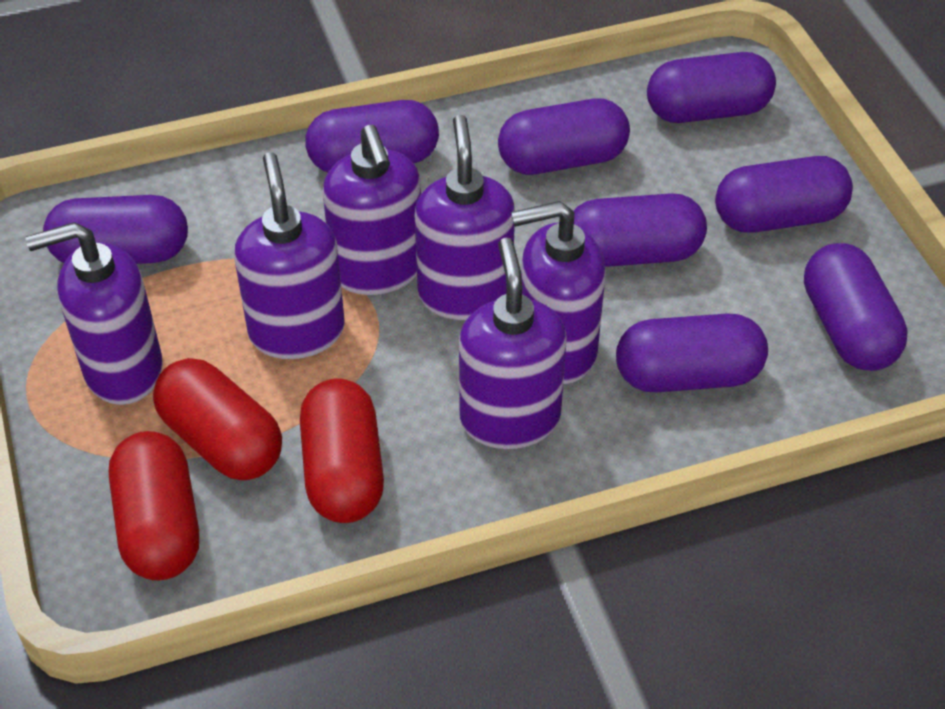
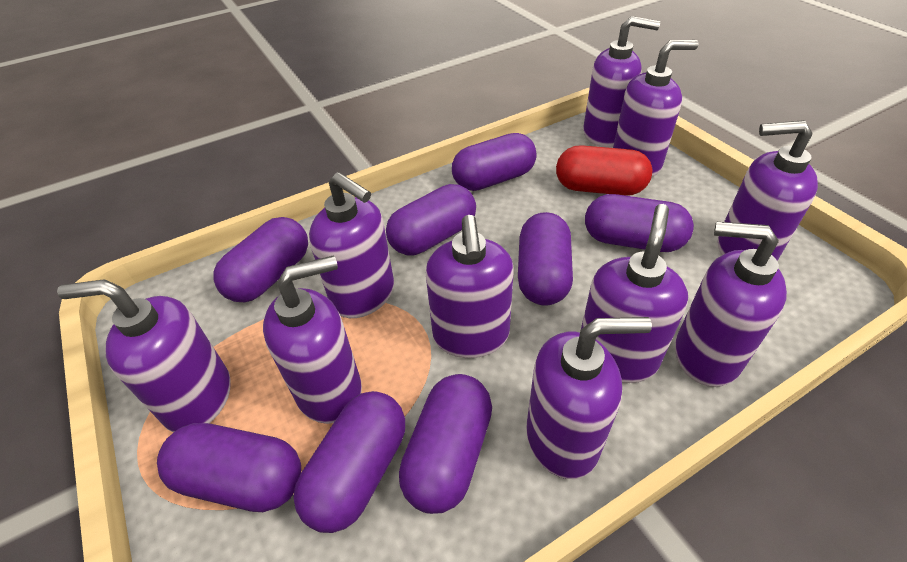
purple soap dispenser: [26,222,163,405] [234,152,345,359] [323,125,421,295] [415,115,515,320] [459,238,567,449] [511,201,606,384] = 6 -> [57,279,231,432] [263,255,362,424] [309,172,394,318] [426,215,514,358] [526,317,652,479] [581,204,688,383] [583,16,660,147] [613,40,698,176] [675,222,787,387] [718,120,818,261] = 10
red capsule: [109,431,199,580] [153,358,282,480] [300,378,384,523] = 3 -> [556,145,652,196] = 1

